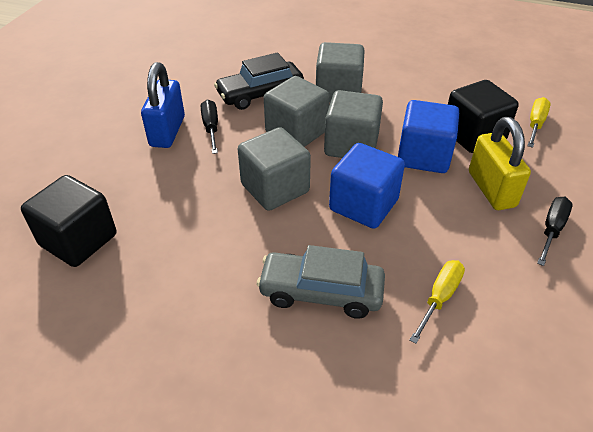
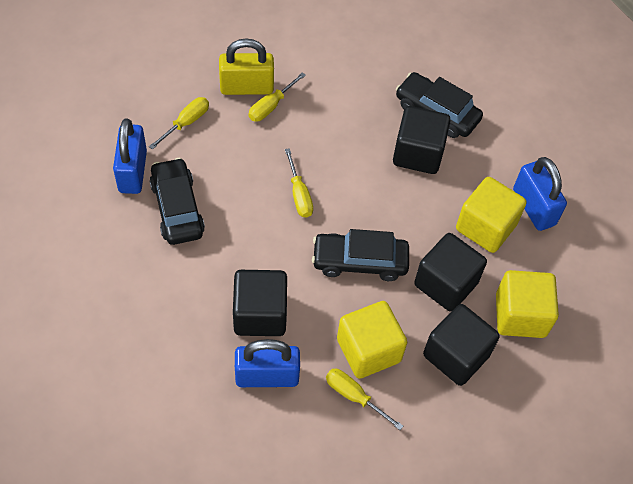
black car: [214,52,304,110] = 1 -> [150,158,205,245] [312,229,409,281] [396,72,483,138] = 3
black cube: [21,175,116,267] [448,80,519,153] = 2 -> [233,270,287,336] [393,106,451,174] [414,233,487,312] [423,304,500,386] = 4
black screwdriver: [201,100,218,154] [537,197,573,266] = 2 -> none = 0
blue cube: [329,143,405,229] [398,100,459,173] = 2 -> none = 0
blue padlock: [141,62,185,148] = 1 -> [113,118,147,194] [235,339,300,387] [513,157,567,231] = 3
grey car: [257,245,385,319] = 1 -> none = 0
grey cube: [238,127,311,211] [264,76,330,147] [316,42,365,102] [324,90,383,158] = 4 -> none = 0
yellow cube: none = 0 -> [337,301,407,379] [456,177,527,253] [496,270,559,338] = 3
yellow screwdriver: [409,260,465,344] [528,97,551,148] = 2 -> [149,97,209,150] [249,72,306,121] [285,148,313,218] [326,369,403,430] = 4

